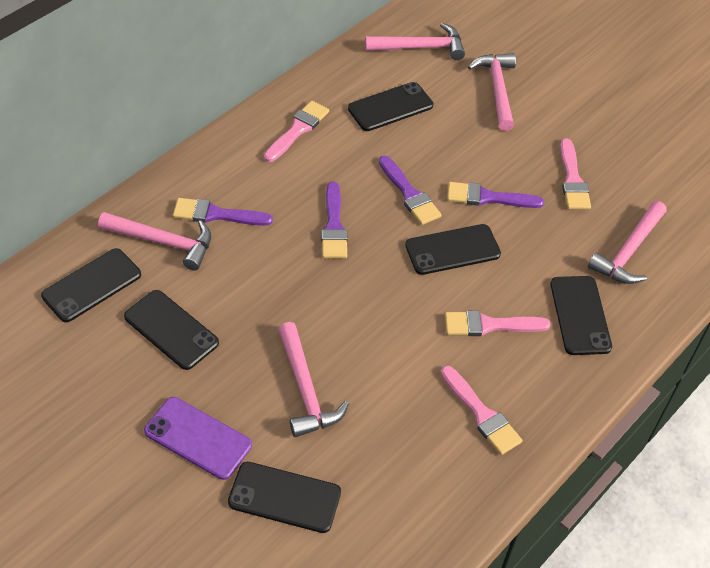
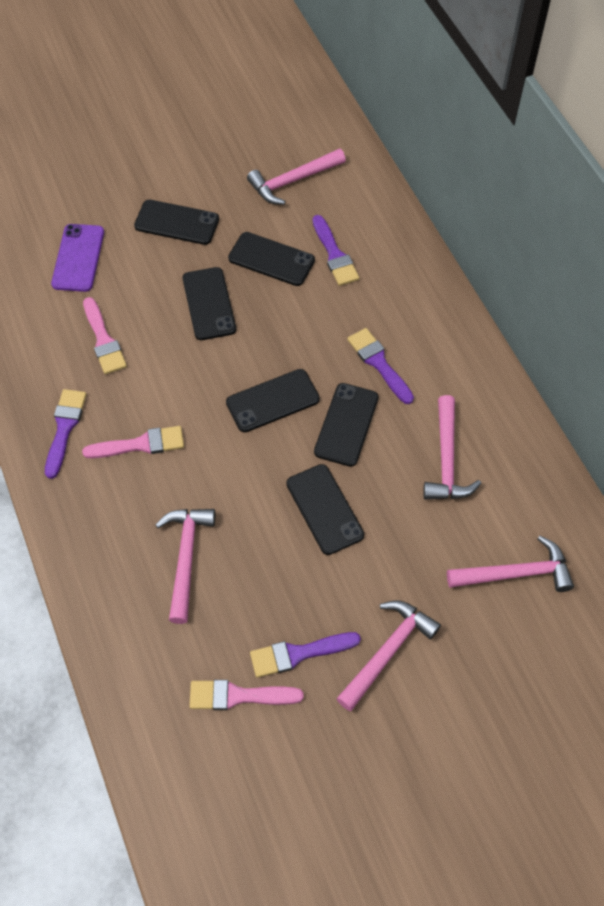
pink brush: [264,101,329,162] [440,366,523,455] [445,311,551,336] [560,138,591,210] = 4 -> [82,426,184,458] [83,297,127,374] [189,680,304,710] = 3

